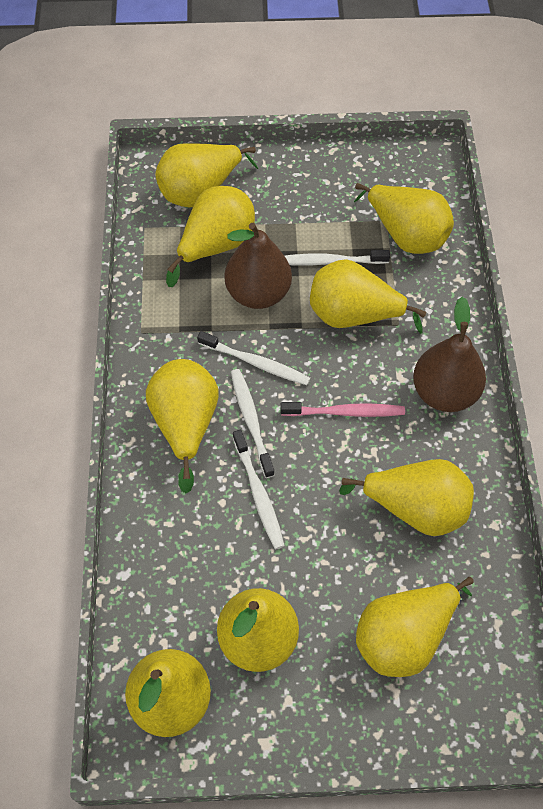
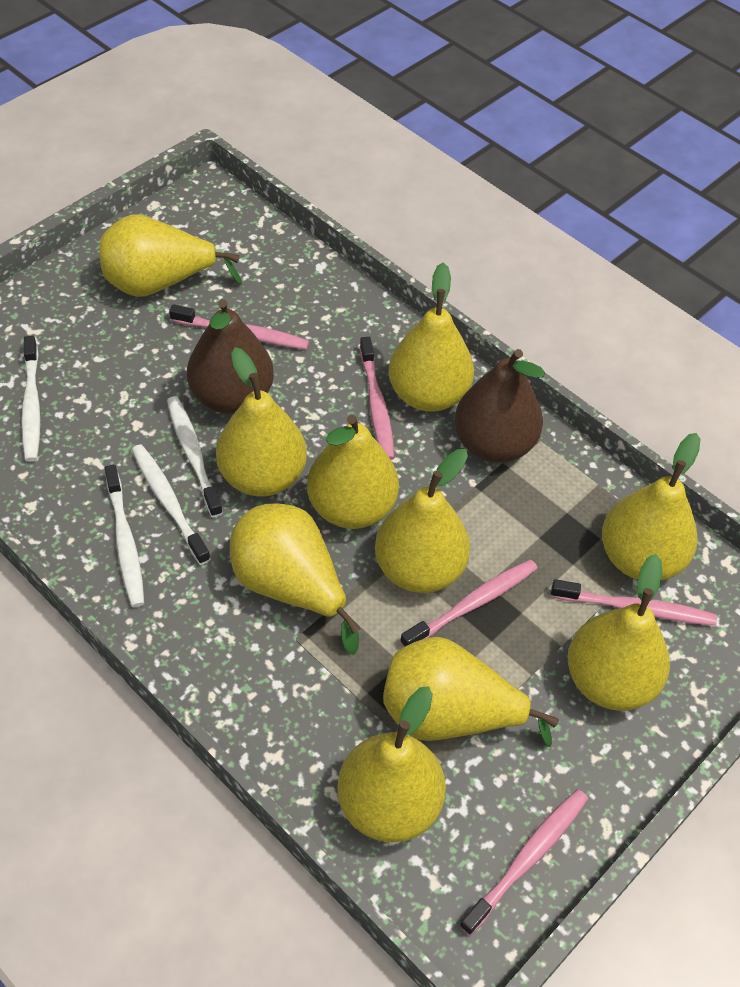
pink toothbrush: [281,402,405,417] = 1 -> [169,304,309,350] [360,337,395,460] [400,559,538,647] [459,789,588,936] [551,579,717,626] = 5
yellow pear: [125,649,211,737] [146,359,219,493] [155,143,258,207] [166,186,255,287] [217,588,299,672] [310,259,426,334] [339,459,474,536] [354,183,454,254] [356,577,474,677] = 9 -> [100,214,242,297] [216,347,307,496] [230,503,360,654] [307,415,399,529] [337,686,446,842] [375,449,470,593] [383,637,559,747] [388,263,474,412] [568,554,670,711] [602,433,701,581] = 10

